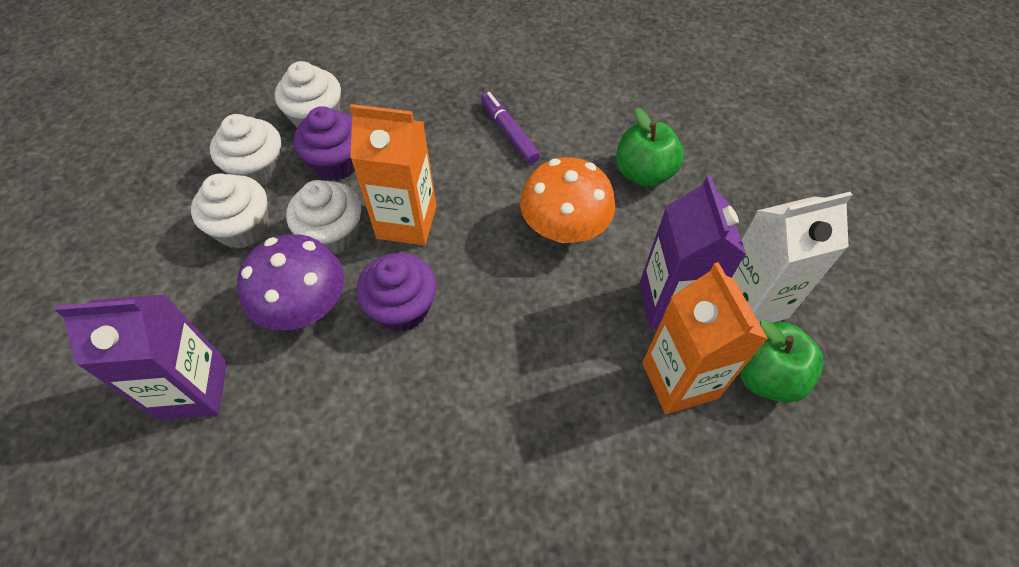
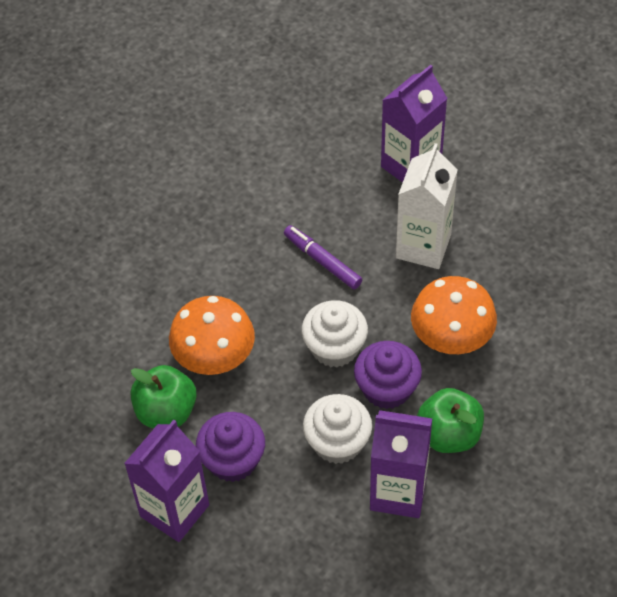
orange carton: [350,104,436,245] [642,262,768,414] = 2 -> none = 0
orange mushroom: [520,157,615,243] = 1 -> [169,296,255,375] [411,276,497,354] = 2
purple carton: [54,294,227,420] [640,175,746,329] = 2 -> [124,420,209,542] [370,410,433,518] [381,65,447,183] = 3
purple mushroom: [237,234,344,330] = 1 -> none = 0
white cupcake: [191,173,269,249] [210,114,282,187] [275,61,341,127] [286,180,361,254] = 4 -> [302,300,368,368] [303,394,372,464] = 2

